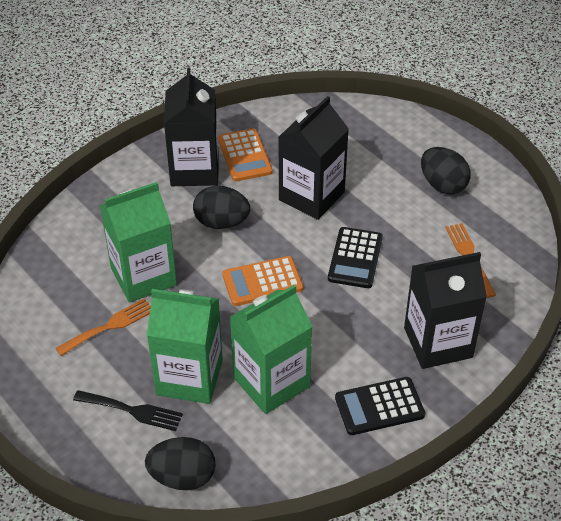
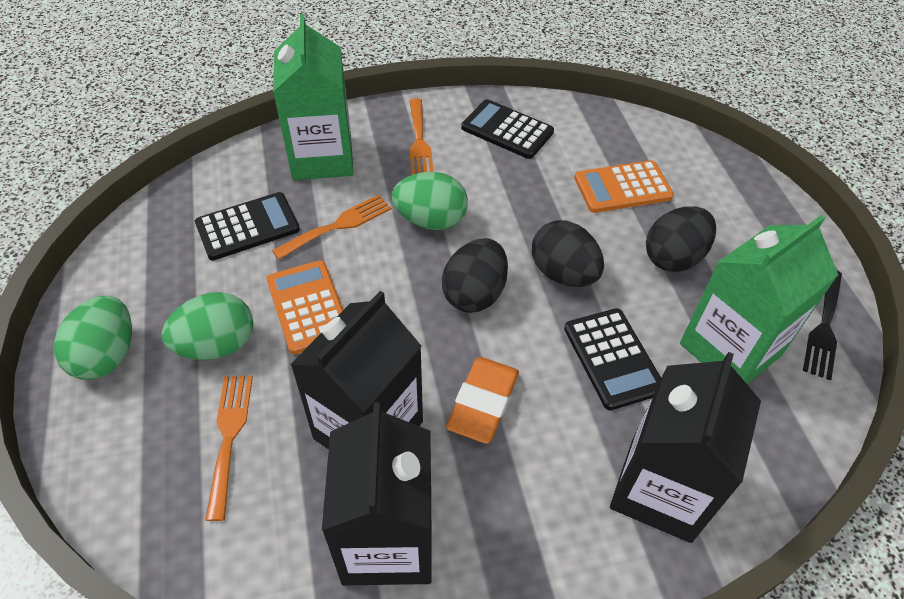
black calculator: [328,227,383,288] [335,377,425,435] = 2 -> [195,192,300,260] [461,99,554,159] [564,308,661,410] = 3
green carton: [100,182,177,303] [147,289,223,404] [230,285,313,414] = 3 -> [273,14,354,180] [680,215,838,384] = 2
green egg: none = 0 -> [53,296,132,380] [162,292,253,360] [392,172,468,230] = 3
orange eraser: none = 0 -> [446,357,519,444] = 1
orange fork: [55,298,151,356] [445,223,496,298] = 2 -> [205,376,253,521] [272,195,391,260] [409,98,434,175] = 3

